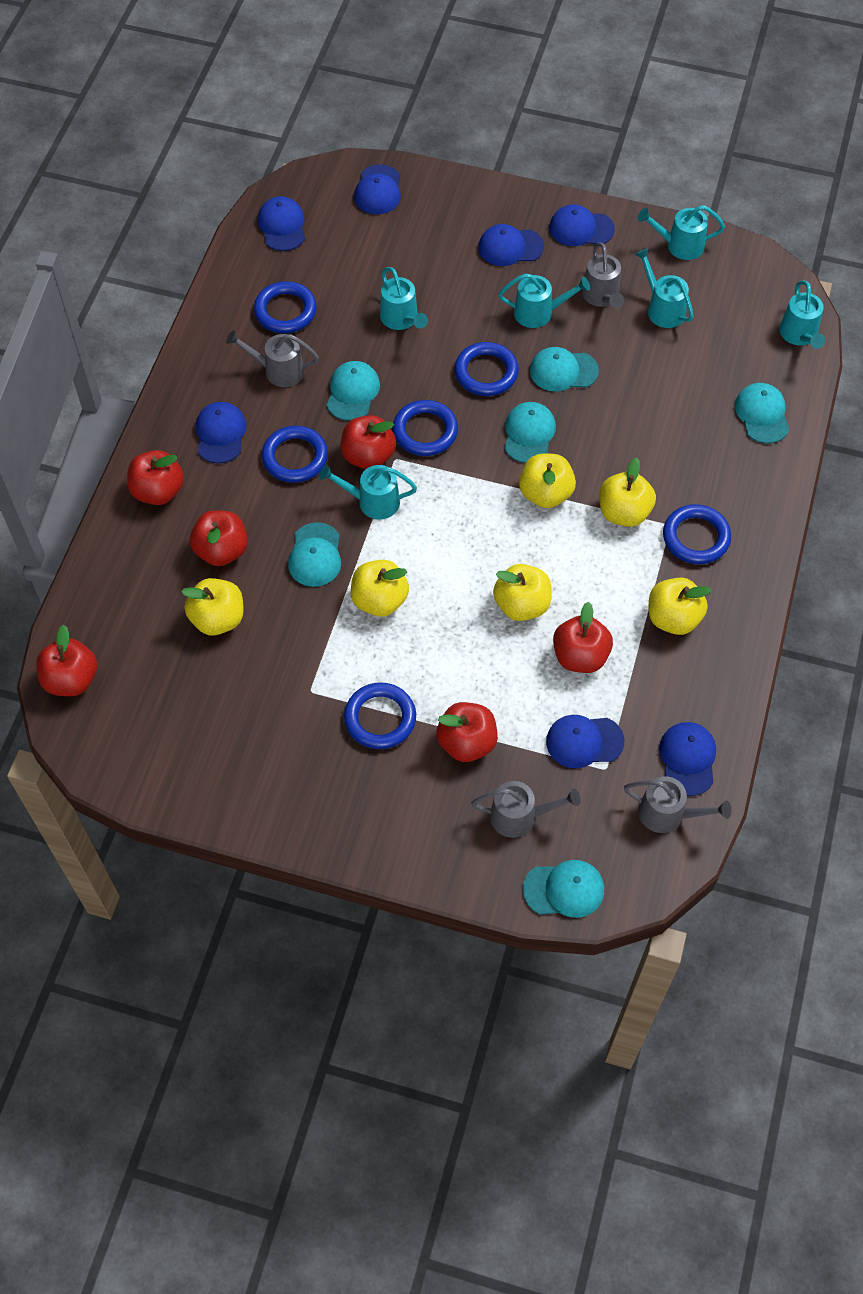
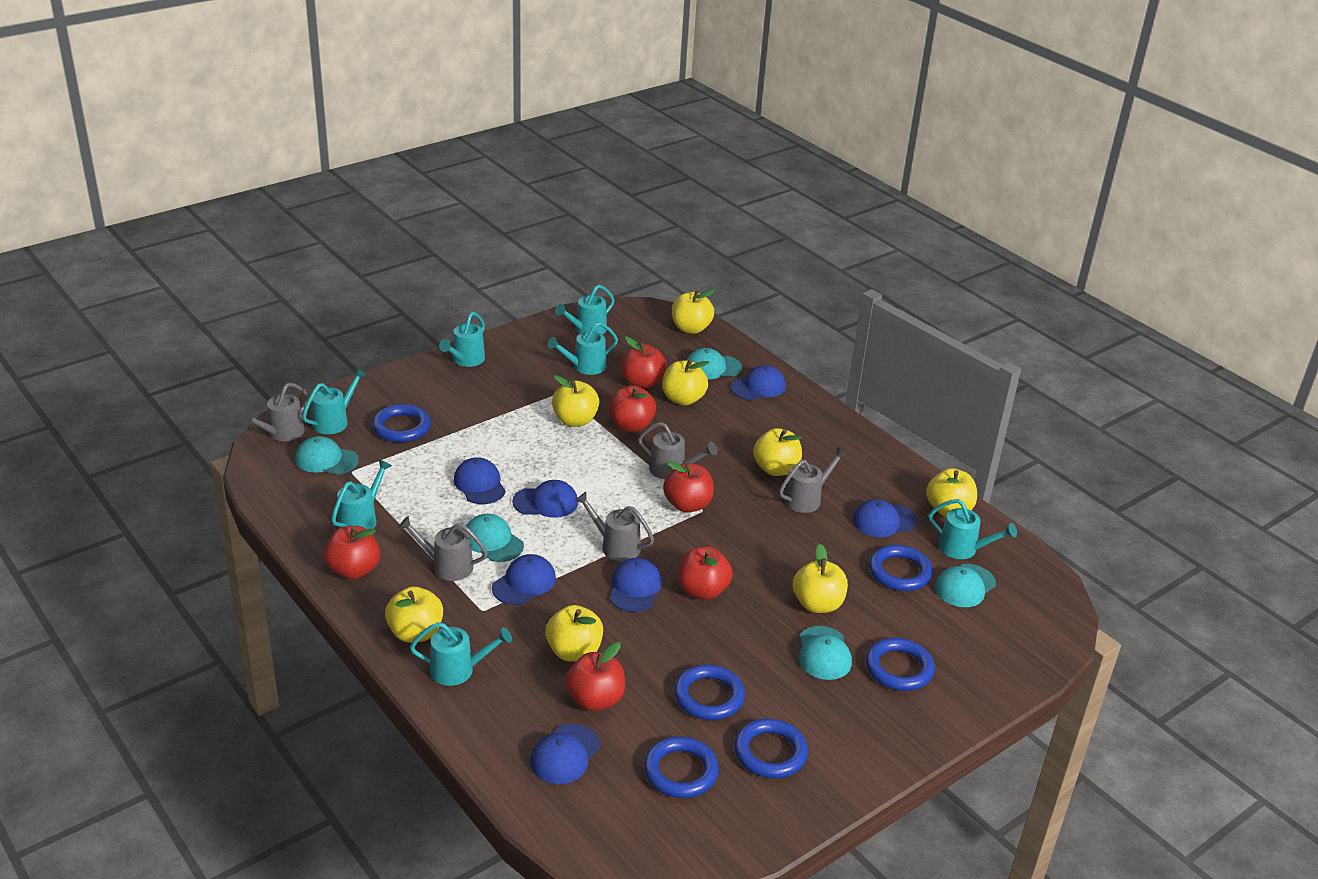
grey watering can: [226,330,319,387] [471,781,581,838] [582,242,624,308] [624,776,732,833] = 4 -> [241,383,309,441] [398,516,488,581] [575,492,654,561] [638,422,717,479] [779,447,848,513] = 5
turquoise cap: [288,522,341,587] [327,361,380,421] [505,402,556,463] [523,860,604,918] [530,347,599,392] [735,383,789,444] = 6 -> [295,436,359,475] [466,514,524,562] [687,348,742,379] [799,626,852,680] [935,564,996,607] = 5
turquoise watering can: [319,465,417,519] [380,267,428,330] [498,274,590,328] [635,248,694,328] [638,205,725,260] [779,280,825,349] = 6 -> [302,368,367,434] [331,460,392,529] [410,622,512,686] [439,312,485,367] [547,322,618,375] [555,285,615,334] [929,499,1017,559] = 7
yellow apple: [181,578,244,636] [351,560,409,617] [493,564,552,621] [519,453,576,508] [599,457,656,527] [649,577,711,635] = 6 -> [385,587,443,643] [545,605,603,662] [552,375,600,427] [662,359,709,405] [672,289,715,334] [753,428,802,476] [793,544,848,613] [926,468,977,517] = 8

